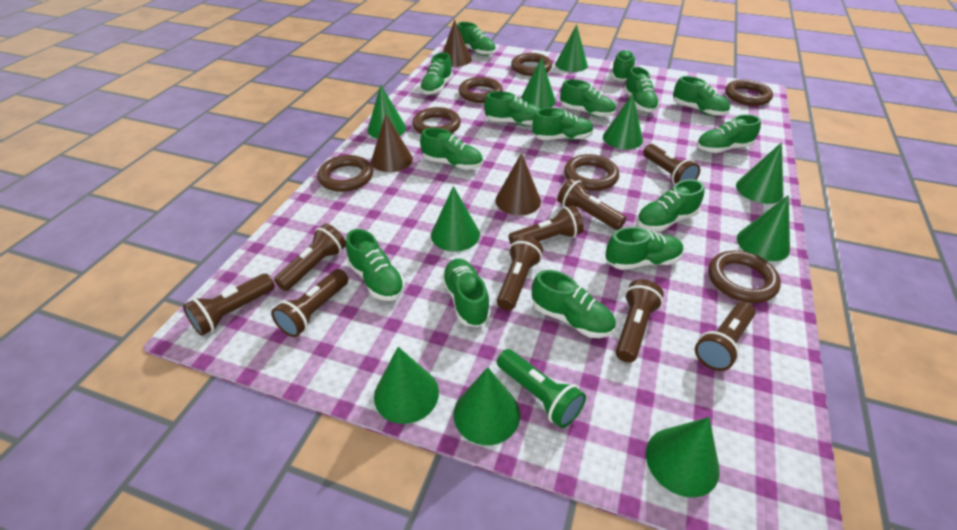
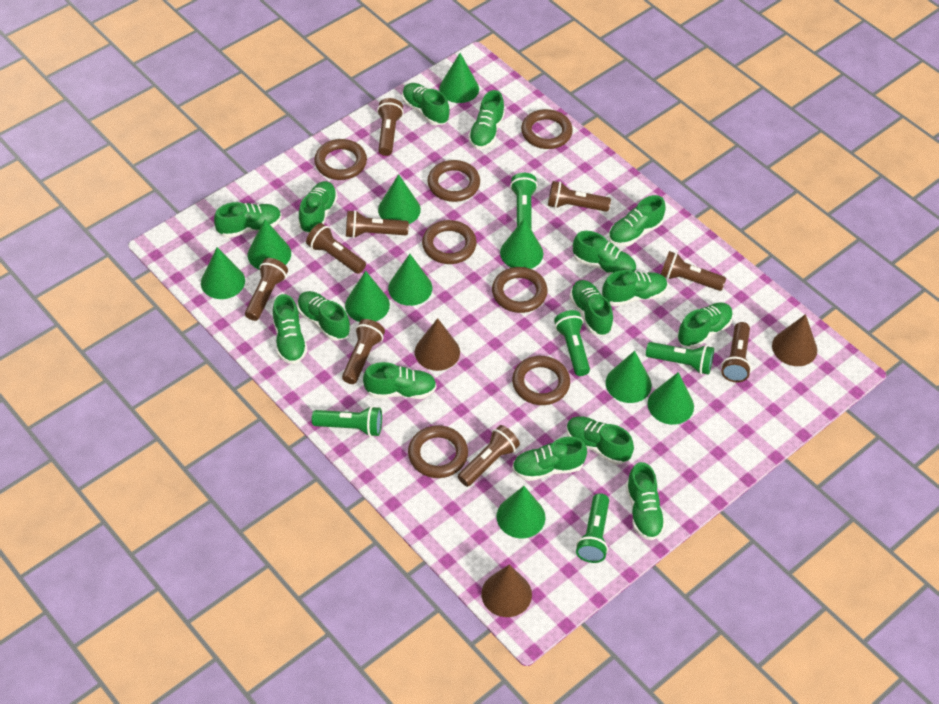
green flashlight: [497,349,586,428] = 1 -> [312,406,382,437] [510,173,538,229] [554,310,590,376] [576,493,609,563] [646,342,714,375] = 5

